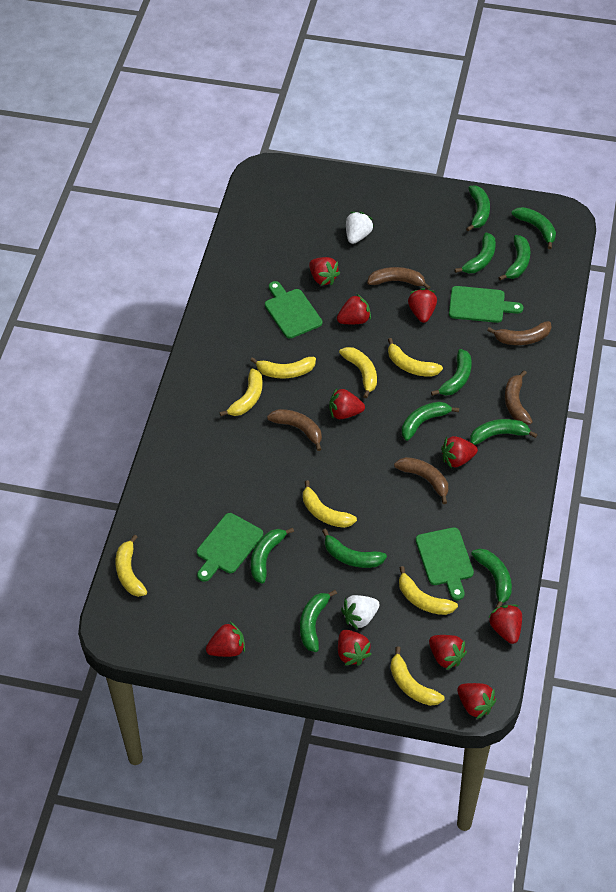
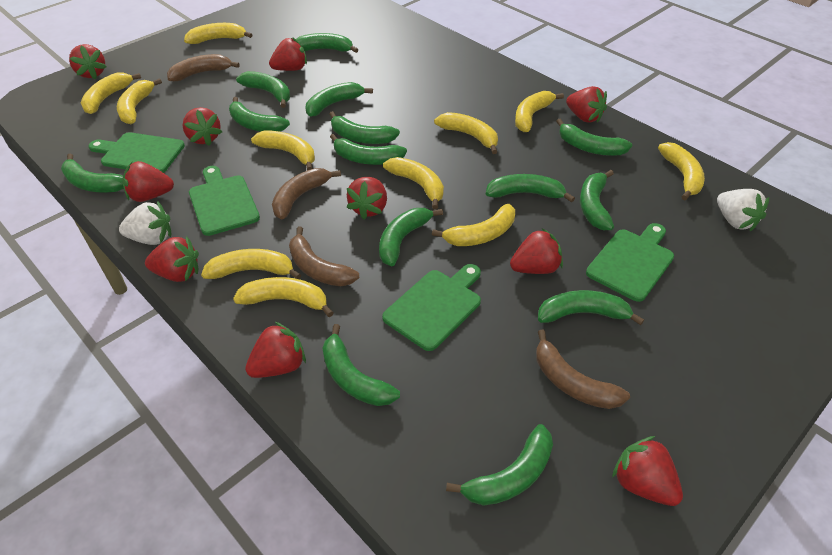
brown banana: [267,409,322,451] [367,267,431,290] [394,457,448,504] [487,321,552,345] [505,370,533,425] = 5 -> [167,54,240,81] [272,168,341,219] [289,227,359,286] [536,330,630,409] = 4
green banana: [251,528,294,584] [300,590,337,652] [322,529,387,568] [402,402,459,441] [431,349,472,396] [455,232,496,273] [466,185,490,231] [470,419,538,445] [471,549,512,608] [499,235,530,281] [512,207,556,249] = 11 -> [61,154,124,193] [229,97,290,132] [236,71,290,108] [296,33,358,53] [306,82,373,117] [322,324,400,406] [329,111,400,144] [330,134,407,165] [379,208,443,266] [446,424,553,506] [486,174,575,202] [538,290,644,325] [556,119,632,156] [580,170,614,230] = 14
yellow banana: [115,535,147,597] [219,369,263,416] [250,357,316,378] [303,480,357,528] [339,347,377,398] [388,338,443,377] [390,647,444,706] [399,566,458,615] = 8 -> [81,73,141,114] [117,78,162,124] [184,23,252,44] [201,249,301,279] [233,277,334,317] [251,131,315,170] [383,157,444,210] [432,204,515,246] [434,112,498,154] [515,91,564,132] [658,142,705,200] = 11

